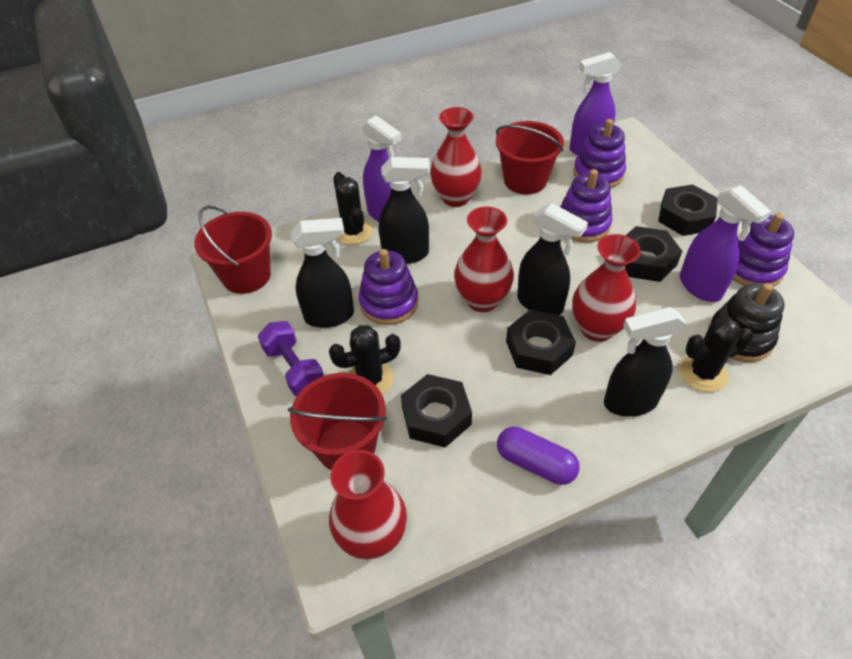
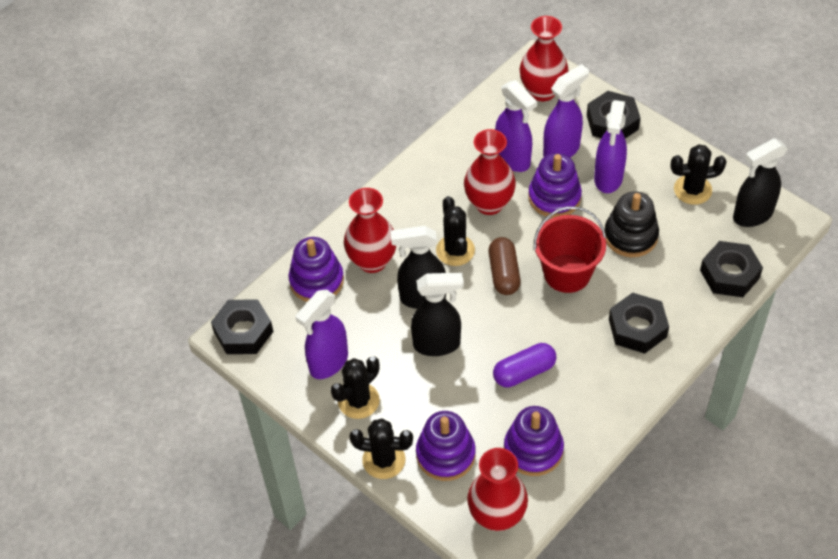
black cactus: [329,325,401,395] [333,172,373,245] [679,317,753,392] = 3 -> [331,356,380,419] [349,418,413,479] [436,196,475,266] [670,144,727,205] = 4
black spray bottle: [291,218,354,328] [379,157,430,264] [517,203,588,315] [604,307,687,417] = 4 -> [391,226,446,309] [411,273,464,356] [733,138,788,227] = 3
brown capsule: none = 0 -> [489,237,521,295] = 1
purple dumbbell: [258,321,324,396] = 1 -> none = 0
purple spray bottle: [362,115,402,222] [569,52,622,155] [680,185,771,302] = 3 -> [295,289,348,379] [495,80,537,172] [543,64,589,157] [594,100,627,193] = 4
red bucket: [194,205,272,294] [288,373,387,470] [496,121,564,194] = 3 -> [534,206,606,293] = 1

